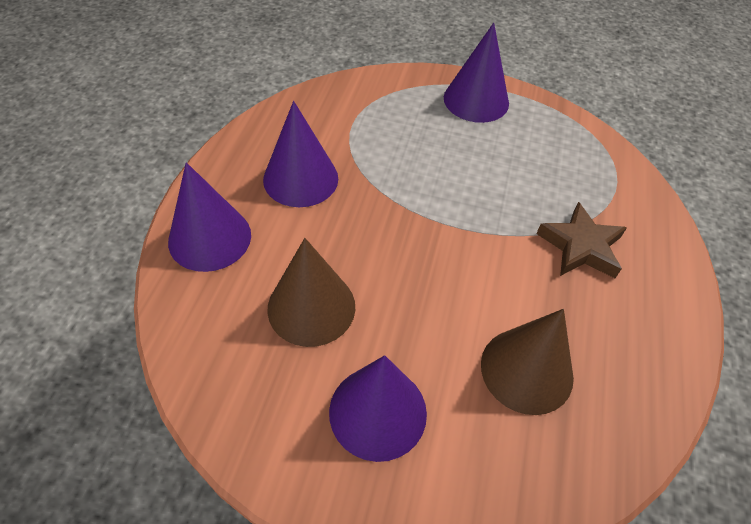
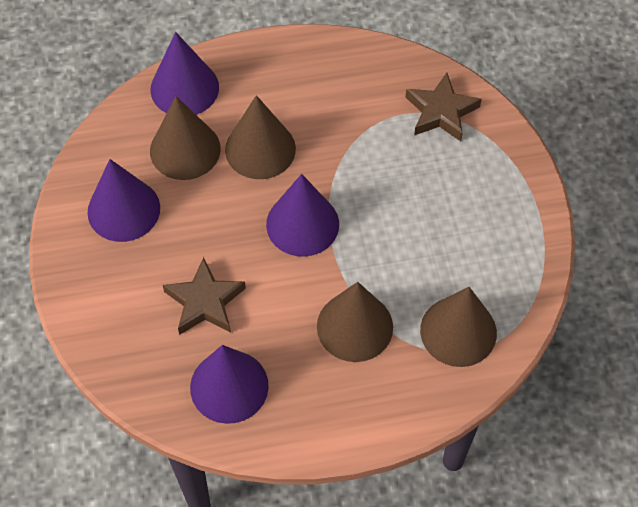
brown cone: [267,238,355,347] [481,309,574,415] = 2 -> [150,96,221,180] [225,95,296,179] [317,282,393,362] [420,287,497,367] = 4
brown star: [536,202,627,278] = 1 -> [163,257,246,335] [406,73,482,141] = 2

